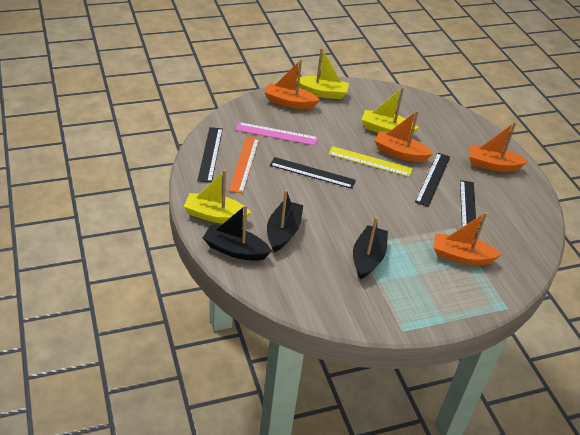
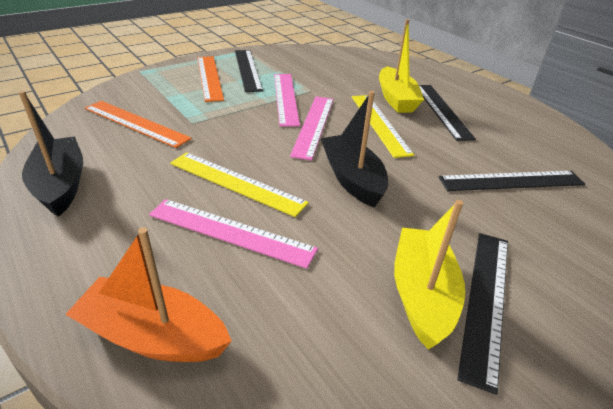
black boat: [203,205,272,261] [267,190,303,252] [353,217,388,279] = 3 -> [19,91,83,217] [321,91,388,207] = 2
orange boat: [264,59,320,109] [374,110,433,162] [434,212,502,265] [469,122,528,172] = 4 -> [65,227,231,362] = 1
orange ruler: [229,137,259,193] = 1 -> [85,101,192,148] [197,56,224,102] = 2
pink ruler: [236,122,318,146] = 1 -> [149,199,318,269] [274,74,300,127] [290,97,333,161] = 3
yellow boat: [183,169,251,224] [296,48,349,99] [362,87,419,137] = 3 -> [379,19,424,113] [394,200,465,349] = 2
yellow ruler: [329,146,413,177] = 1 -> [170,152,309,217] [352,95,414,158] = 2

